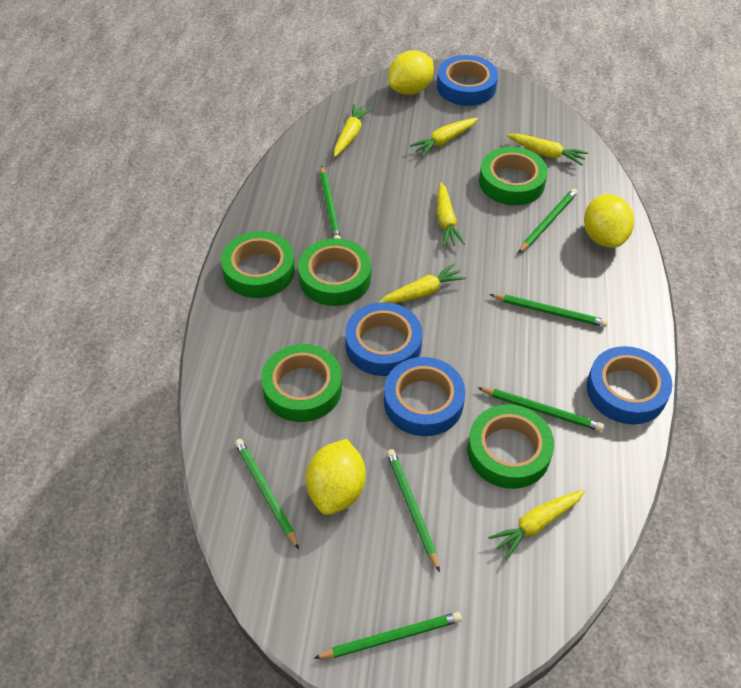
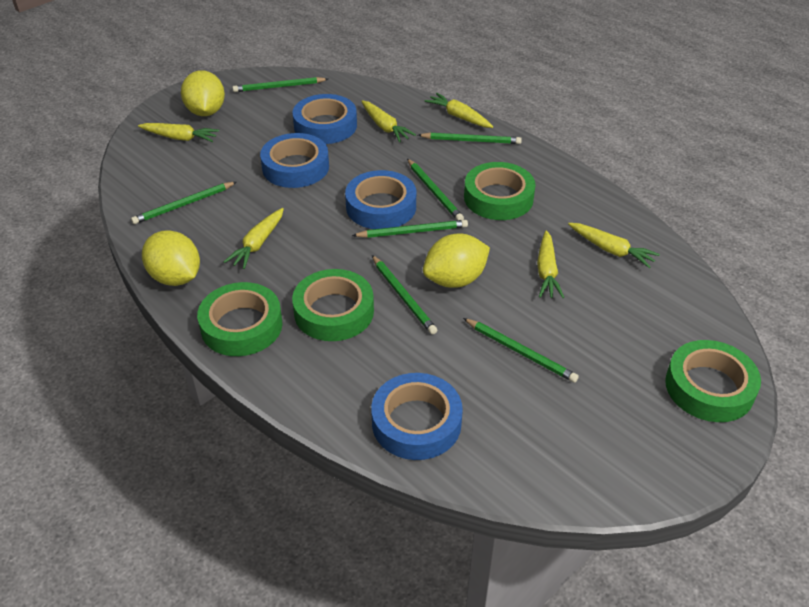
green tape: [221,231,295,298] [261,344,342,422] [298,238,371,306] [467,404,554,489] [479,147,548,205] = 5 -> [197,282,282,356] [292,269,374,341] [464,162,536,220] [665,340,761,422] = 4

